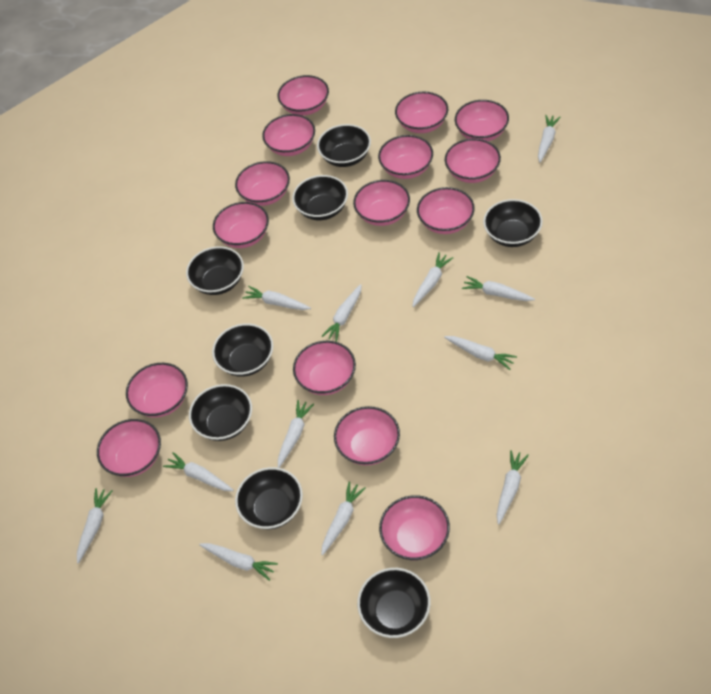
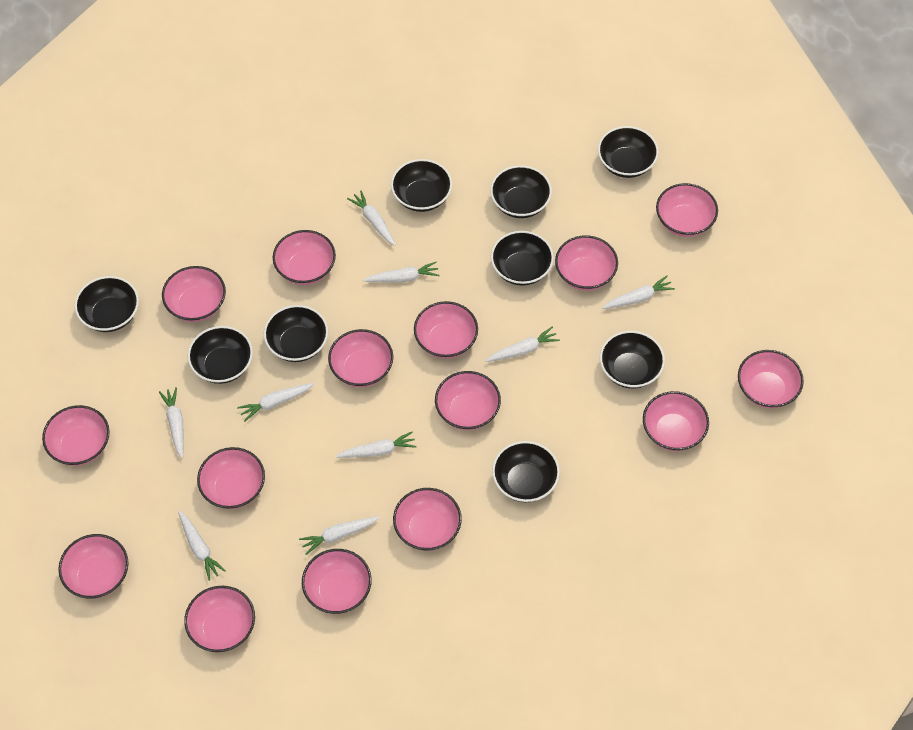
black bowl: [186,246,244,295] [189,384,252,441] [212,323,273,377] [235,467,303,529] [292,175,348,220] [317,124,371,167] [357,568,431,638] [483,199,543,247] = 8 -> [75,276,139,332] [188,326,253,384] [264,305,328,362] [391,159,452,212] [490,165,552,218] [491,231,554,286] [492,441,560,502] [598,126,659,178] [600,331,665,389] = 9
white carrot: [77,488,113,564] [163,452,234,491] [199,543,278,581] [242,286,311,310] [278,400,314,468] [321,481,366,555] [322,284,362,342] [412,252,453,307] [444,336,517,370] [462,276,535,301] [497,450,529,524] [538,115,560,163] = 12 -> [159,387,184,458] [178,511,226,581] [237,383,314,422] [299,516,380,555] [336,431,417,458] [347,191,396,246] [363,261,440,282] [485,327,560,362] [602,276,675,309] = 9

